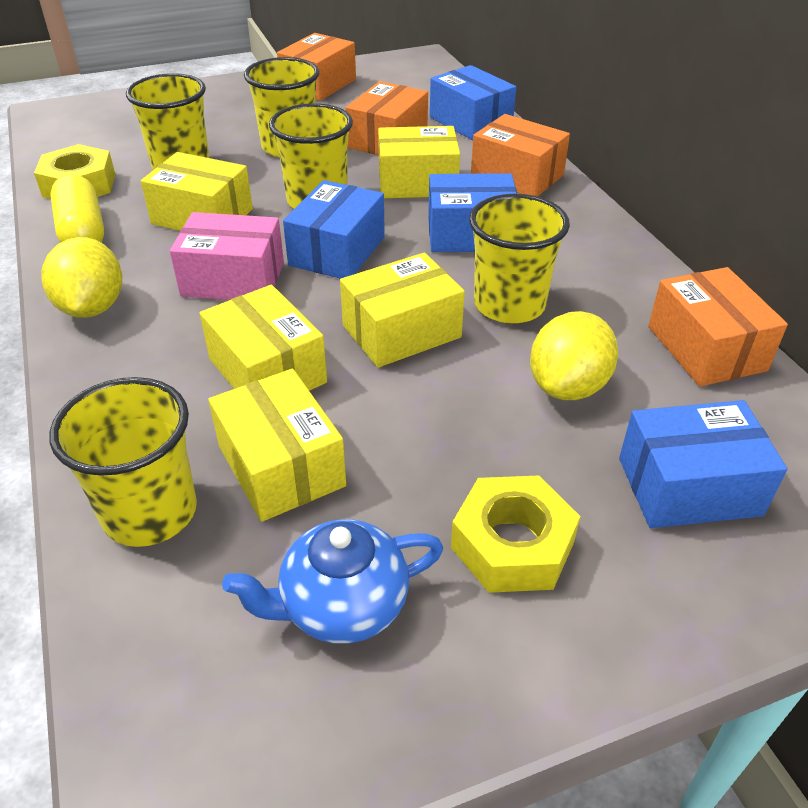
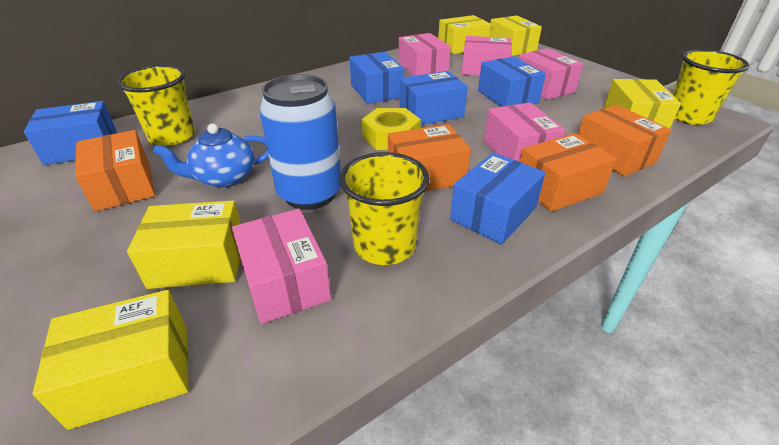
blue box: [283,180,385,279] [428,173,517,252] [430,65,516,140] [619,400,787,528] = 4 -> [24,101,117,165] [349,52,404,104] [399,71,468,125] [450,152,546,245] [478,57,546,107] = 5
blue can: none = 0 -> [259,74,341,210] = 1
pink box: [170,212,284,300] = 1 -> [232,209,331,324] [398,33,451,76] [461,36,512,76] [484,103,566,162] [519,48,583,100] = 5
yellow capsule: [50,174,104,243] = 1 -> none = 0
yellow cup: [49,377,197,547] [126,73,209,170] [244,57,320,157] [269,103,353,209] [469,194,570,324] = 5 -> [117,65,195,146] [339,152,430,265] [672,49,749,125] = 3
yellow lemon: [42,237,122,318] [530,311,618,400] = 2 -> none = 0
yellow nut: [34,144,115,199] [451,476,580,593] = 2 -> [362,108,421,150] = 1

